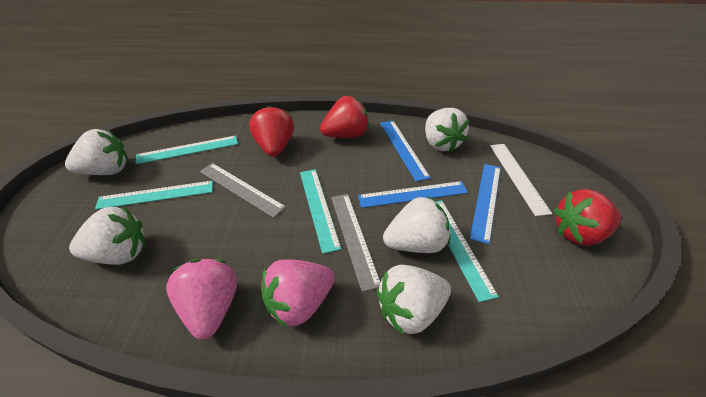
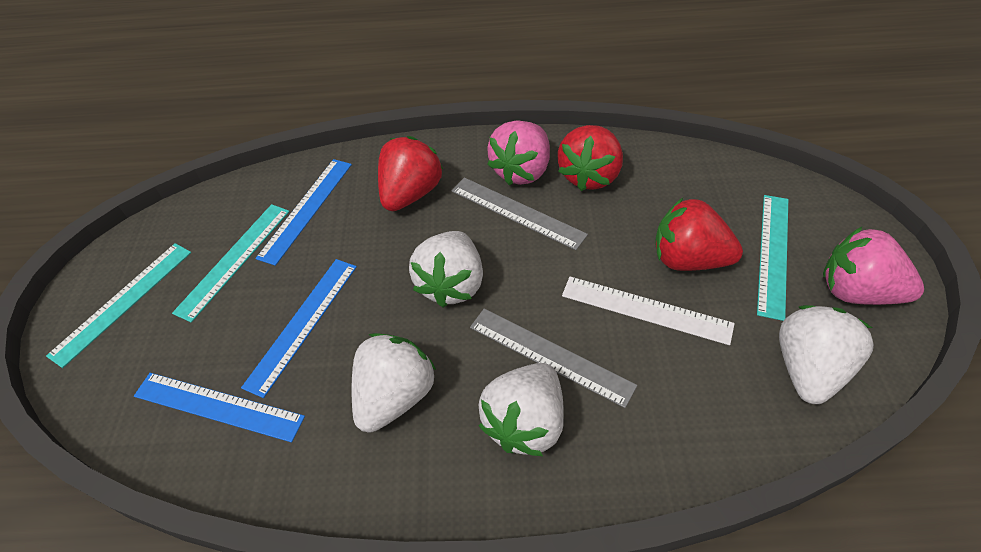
turquoise ruler: [95,181,213,210] [136,136,238,164] [300,169,341,254] [436,200,499,302] = 4 -> [46,243,191,368] [172,204,290,323] [757,195,788,321] = 3
white strawberry: [65,129,128,175] [69,206,146,265] [377,265,451,335] [383,196,450,253] [425,108,469,152] = 5 -> [351,333,436,433] [409,231,483,307] [478,363,564,456] [779,305,874,404] = 4

